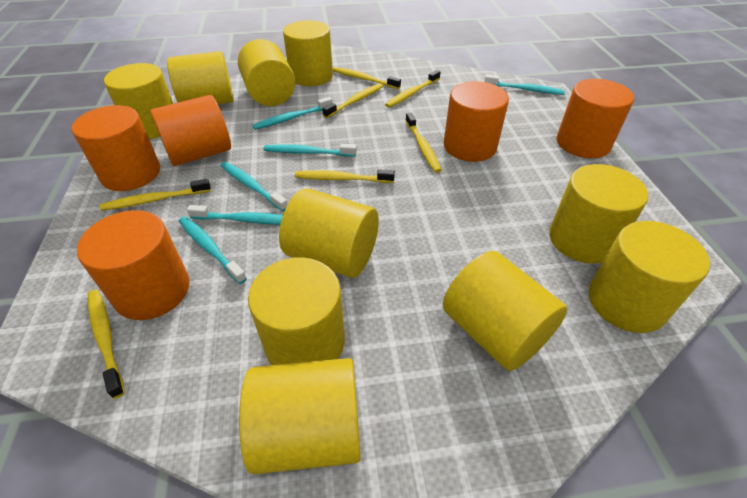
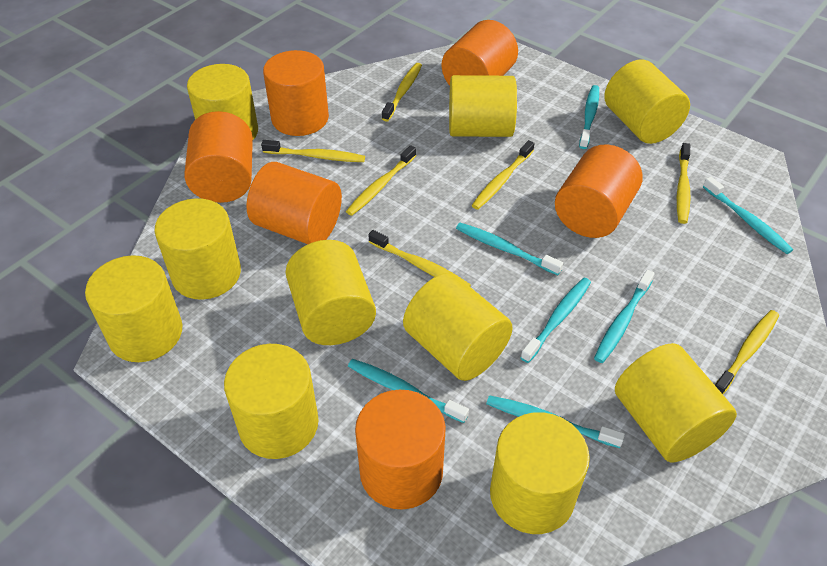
orange cylinder: [72,105,160,191] [77,210,190,320] [150,95,231,166] [444,81,509,162] [557,79,634,158] = 5 -> [184,111,253,203] [247,162,342,244] [263,50,329,136] [355,390,446,510] [442,20,518,86] [555,145,643,238] = 6
turquoise toothbrush: [179,216,247,284] [187,205,283,225] [221,162,288,212] [252,97,333,130] [264,144,357,157] [485,75,565,95] = 6 -> [348,359,469,423] [456,223,563,275] [486,395,625,448] [520,278,591,363] [579,85,599,149] [594,270,655,363] [703,177,793,254] = 7

